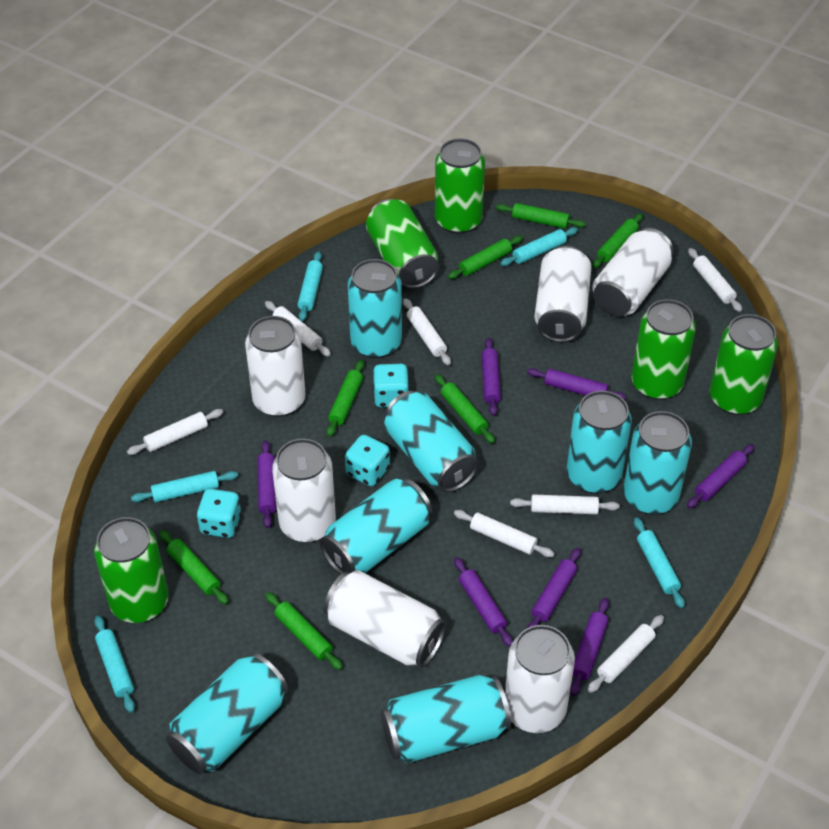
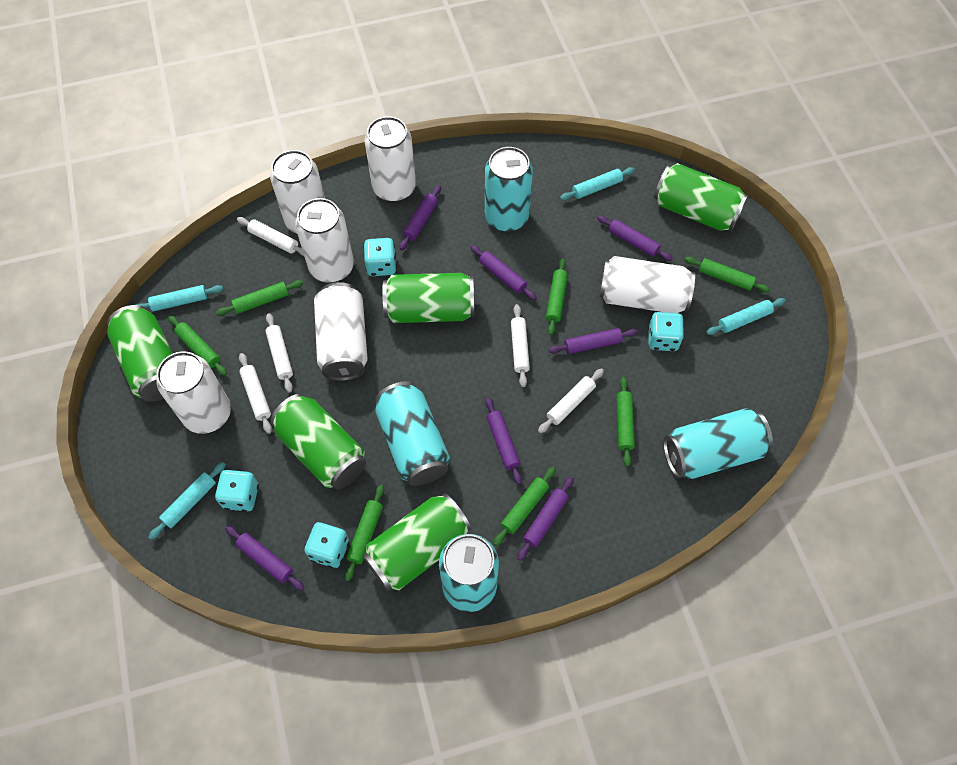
turquoise can: [166,653,288,774] [320,479,432,575] [348,259,402,358] [381,675,511,764] [384,391,479,493] [567,391,632,493] [623,411,692,514] = 7 -> [375,381,450,486] [439,534,499,612] [485,147,533,232] [663,408,773,479] = 4
turquoise dice: [197,489,242,538] [345,435,390,486] [373,364,409,408] = 3 -> [215,470,259,512] [304,522,349,568] [363,238,397,276] [648,312,684,351] = 4
turquoise rolling pin: [94,616,135,713] [131,471,238,502] [298,251,323,321] [500,227,578,266] [634,517,685,608] = 5 -> [135,285,223,312] [149,462,226,540] [560,167,635,200] [706,298,786,335] = 4
white rolling pin: [127,409,223,455] [265,301,331,357] [403,298,451,366] [454,510,555,558] [510,495,620,514] [588,615,664,693] [688,248,742,312] = 7 -> [237,217,304,256] [239,353,272,434] [265,313,293,393] [511,304,530,387] [538,368,604,433] = 5

